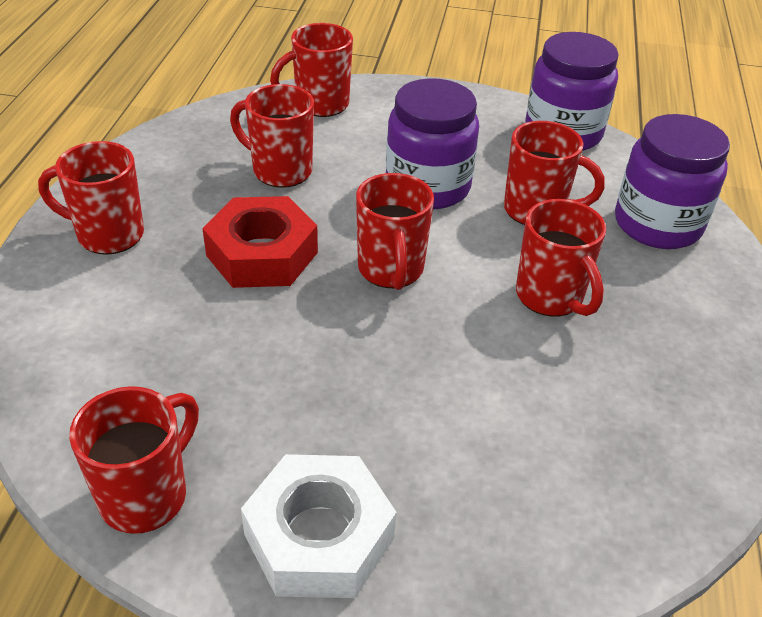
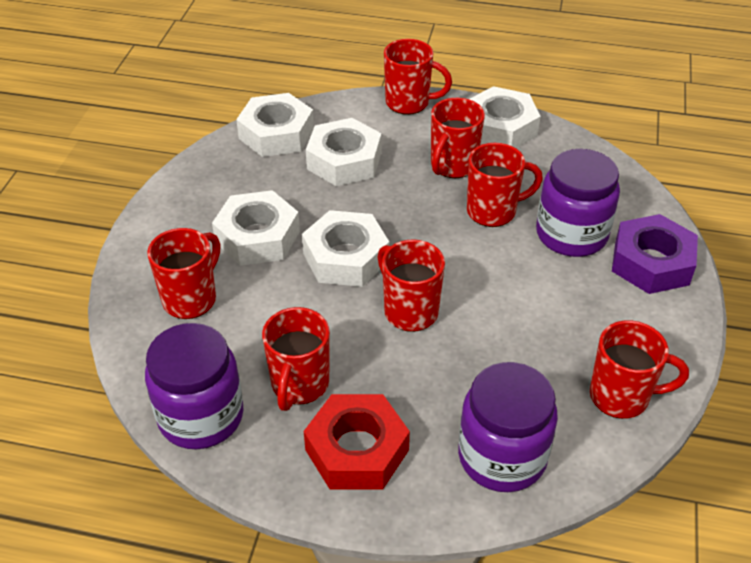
purple nut: none = 0 -> [612,214,698,294] = 1
white nut: [241,454,397,598] = 1 -> [212,190,300,266] [236,93,314,157] [302,210,389,287] [306,118,382,186] [469,86,541,148] = 5

